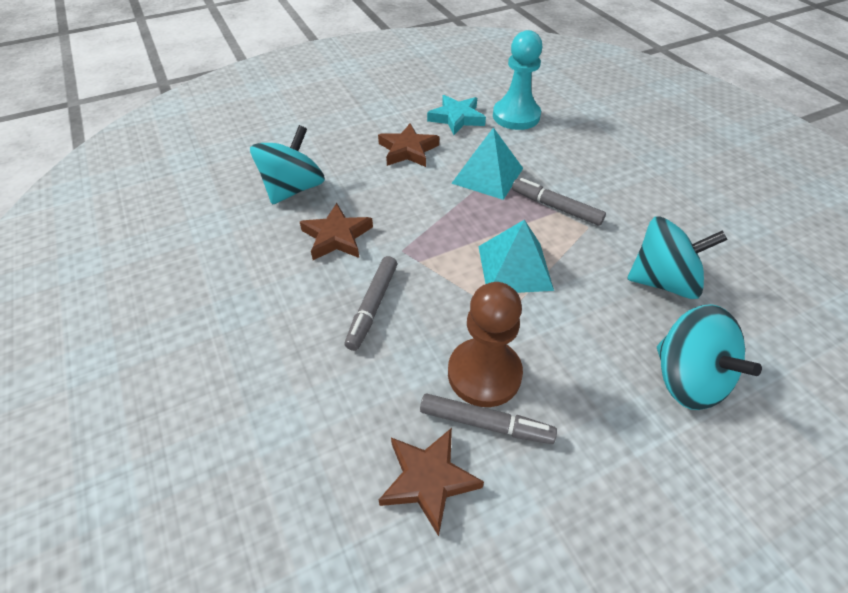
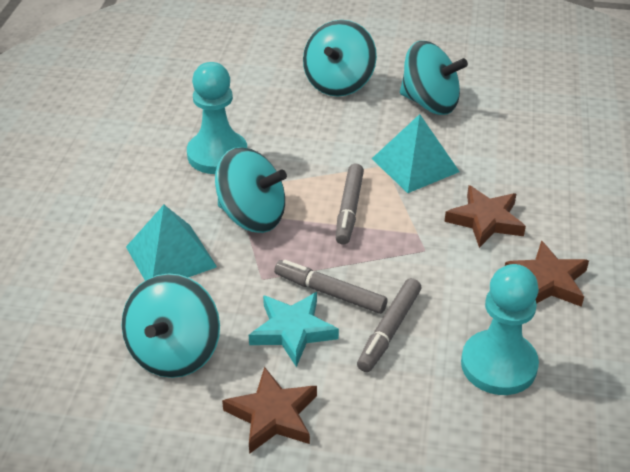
brown pawn: [448,282,523,407] = 1 -> none = 0
turquoise pawn: [493,30,542,130] = 1 -> [187,62,247,174] [461,264,539,395] = 2
turquoise spinning top: [250,125,325,205] [628,217,728,299] [657,304,762,410] = 3 -> [122,273,220,378] [215,147,287,233] [303,20,377,97] [400,41,468,115] = 4

